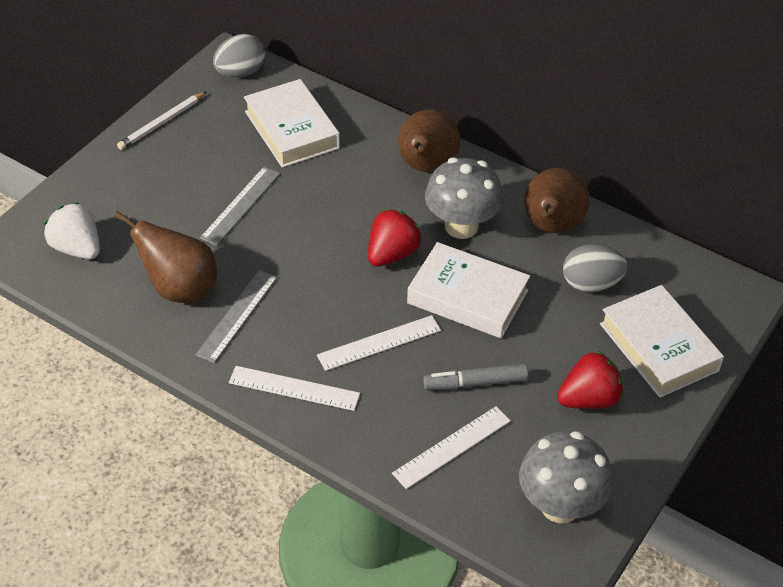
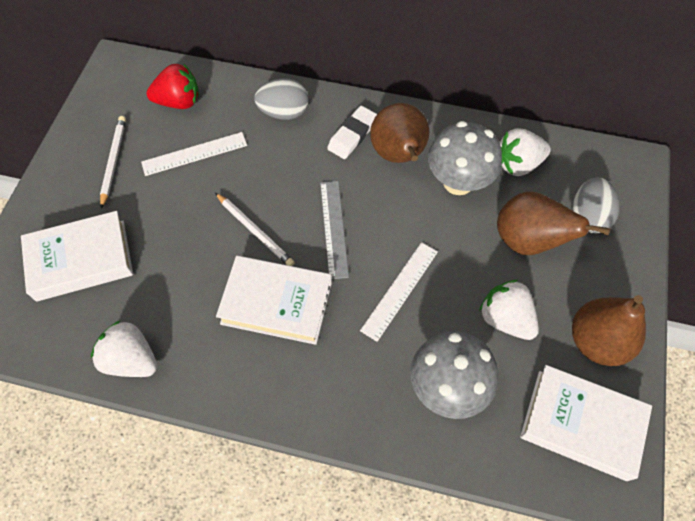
grey marker: [423,364,528,390] = 1 -> none = 0
grey ruler: [196,270,277,363] [200,167,280,246] = 2 -> [320,181,349,279] = 1
red strawberry: [368,209,422,267] [557,351,624,409] = 2 -> [146,63,199,109] = 1
white eraser: none = 0 -> [327,106,377,159] = 1
white pencil: [117,91,207,150] = 1 -> [100,116,126,209] [215,193,295,266] = 2
white ruler: [229,366,360,411] [317,315,441,371] [392,406,511,489] = 3 -> [141,132,247,176] [360,242,438,342] = 2
white strawberry: [44,202,100,259] = 1 -> [91,321,157,377] [479,280,539,340] [500,128,551,176] = 3

